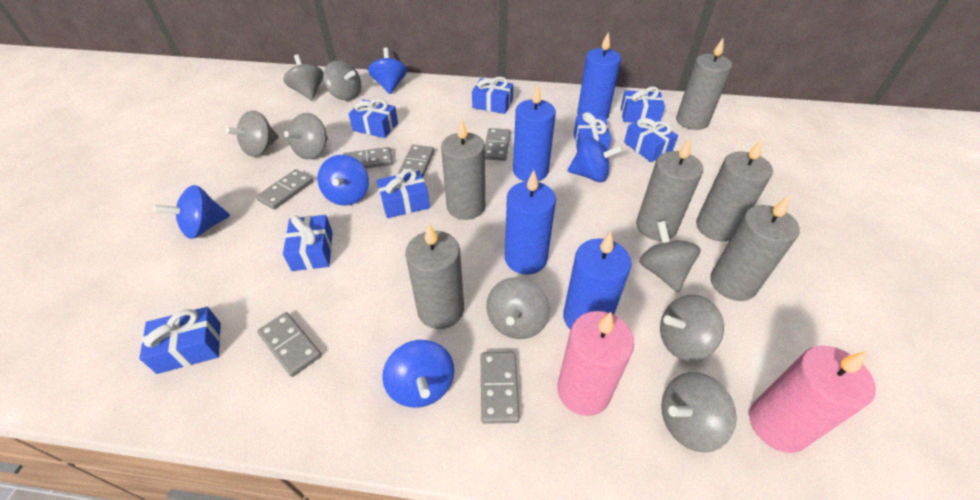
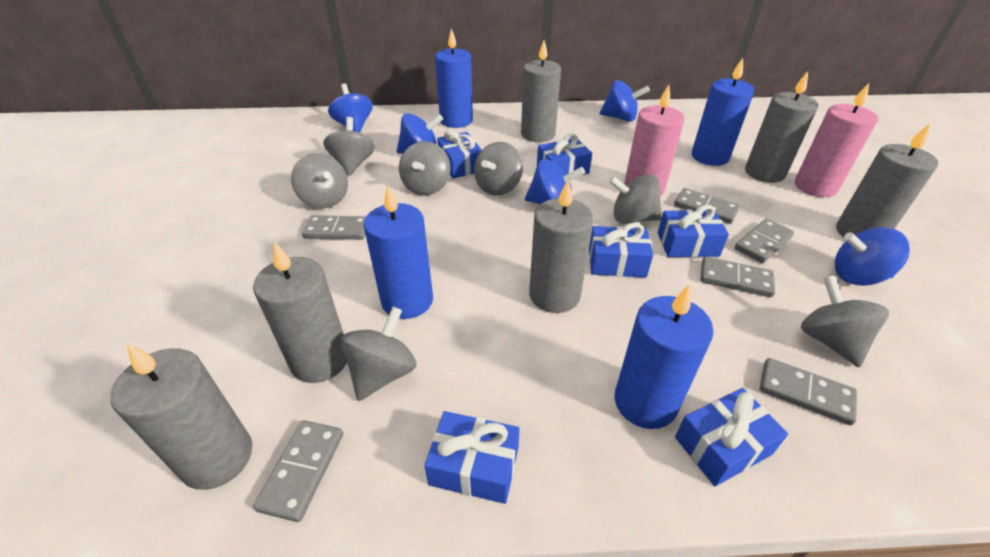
blue gift: [139,307,221,374] [283,215,333,271] [349,99,398,138] [377,168,430,218] [472,77,513,114] [574,112,612,151] [621,86,665,123] [624,117,678,162] = 8 -> [424,411,520,504] [437,130,482,178] [537,133,592,175] [589,223,653,278] [658,205,729,257] [675,388,788,486] = 6
grey spinning top: [225,110,279,157] [284,54,323,101] [284,113,328,160] [323,60,361,101] [486,277,550,339] [639,221,701,293] [660,295,724,361] [661,372,737,453] = 8 -> [291,153,348,208] [323,117,375,176] [340,307,416,401] [399,141,451,195] [474,142,523,195] [609,174,662,224] [801,276,889,367] = 7

